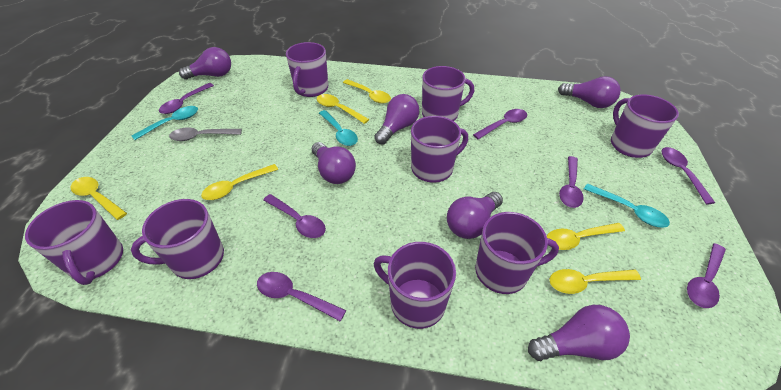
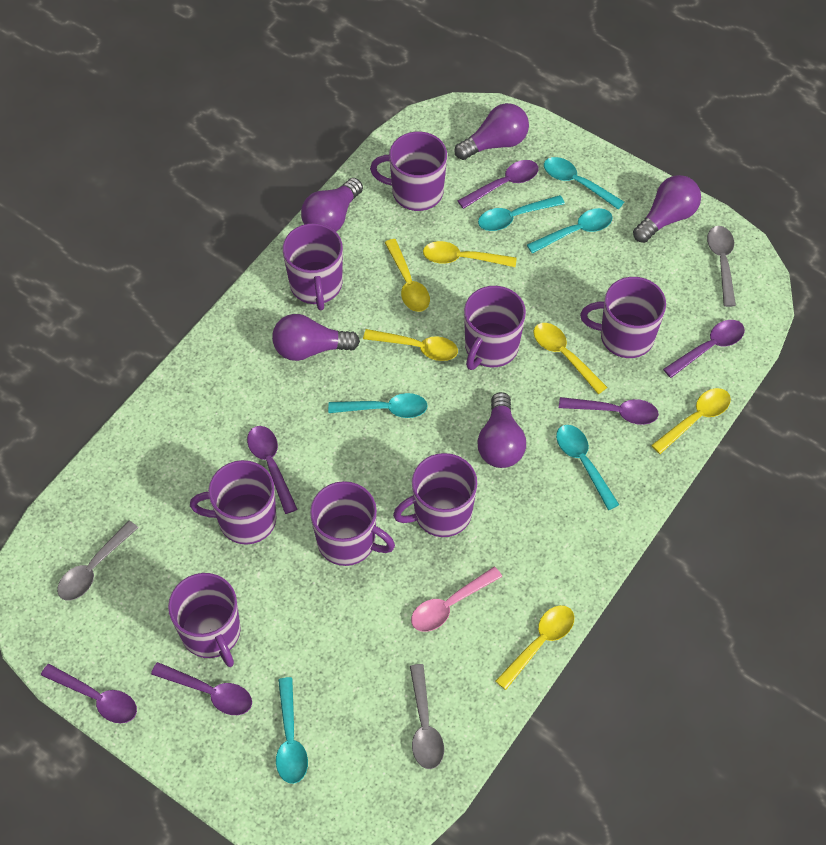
grey spoon: [169,127,242,141] = 1 -> [57,521,138,601] [410,664,444,769] [707,226,736,307] = 3
pink spoon: none = 0 -> [411,567,502,632] = 1
purple light bulb: [179,47,231,79] [312,142,356,184] [374,94,419,144] [447,192,503,239] [528,305,630,361] [558,76,621,108] = 6 -> [272,314,360,361] [301,178,363,231] [454,103,529,160] [477,392,526,468] [633,175,701,243] = 5
purple spoon: [159,83,214,114] [257,272,346,321] [263,194,326,238] [473,109,527,139] [559,156,584,208] [661,147,715,204] [687,243,726,308] = 7 -> [41,664,137,723] [151,662,252,715] [247,426,297,514] [458,160,539,209] [559,397,659,425] [663,320,745,378] = 6
turquoise spoon: [132,106,198,140] [319,110,358,146] [584,184,670,228] = 3 -> [276,677,308,784] [328,393,428,418] [478,195,565,231] [527,208,612,254] [544,157,624,210] [556,425,619,510] = 6

